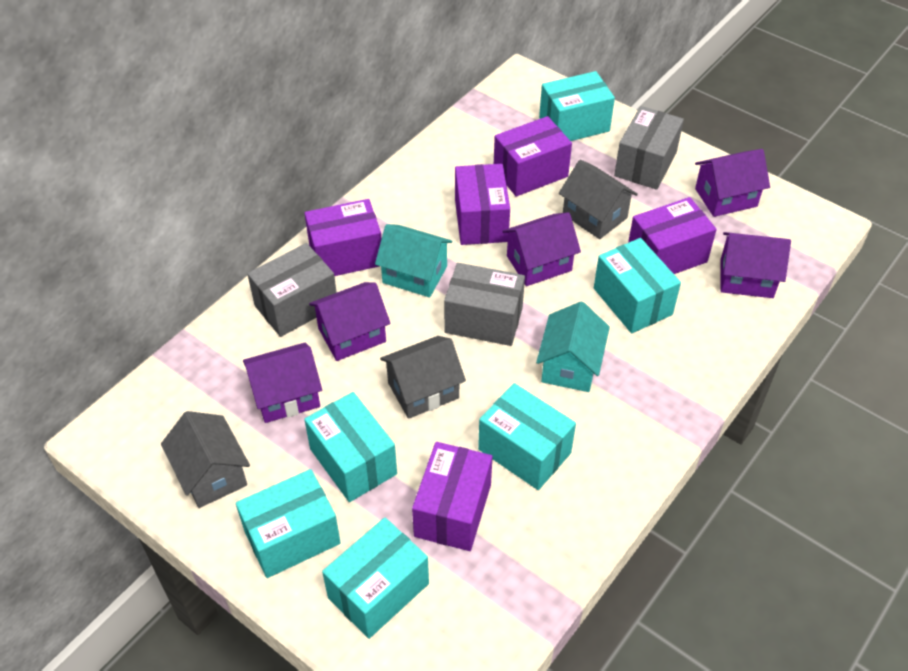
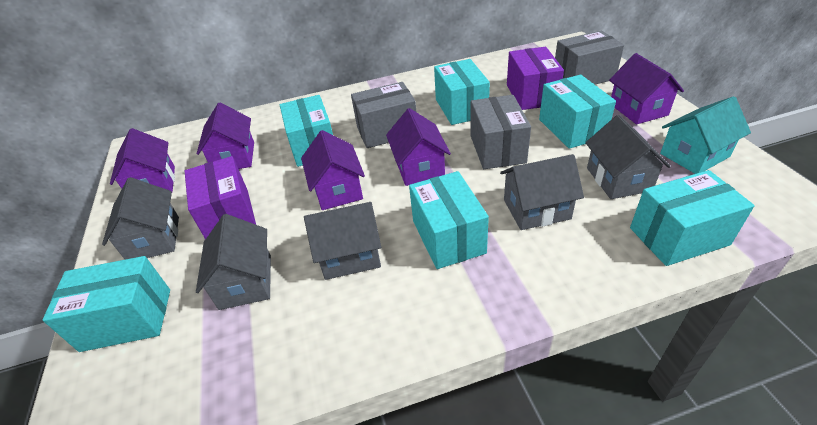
grey house: [161,411,250,508] [380,336,466,419] [559,160,638,239] = 3 -> [102,177,179,259] [196,214,271,310] [304,202,381,280] [500,154,584,230] [585,115,671,199] = 5
purple box: [304,199,382,276] [412,442,492,551] [455,164,510,245] [494,116,572,197] [628,197,717,274] = 5 -> [185,156,256,239] [507,47,564,110] = 2
turquoise house: [375,224,452,297] [536,302,610,392] = 2 -> [660,96,751,174] = 1

